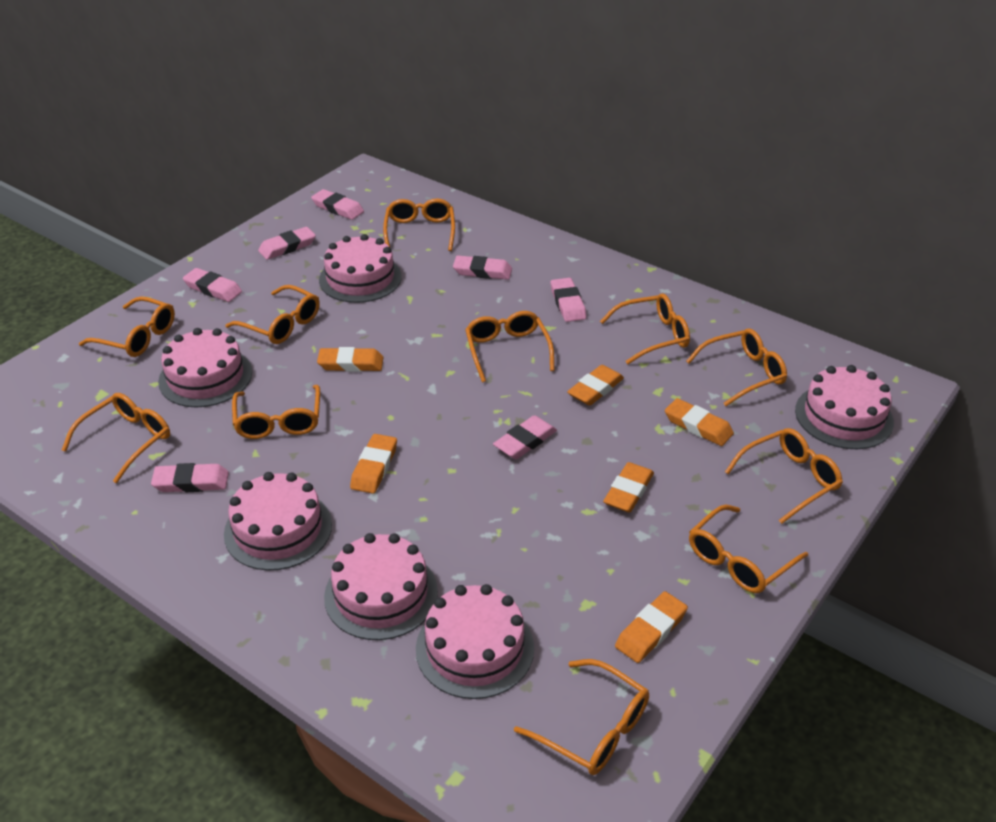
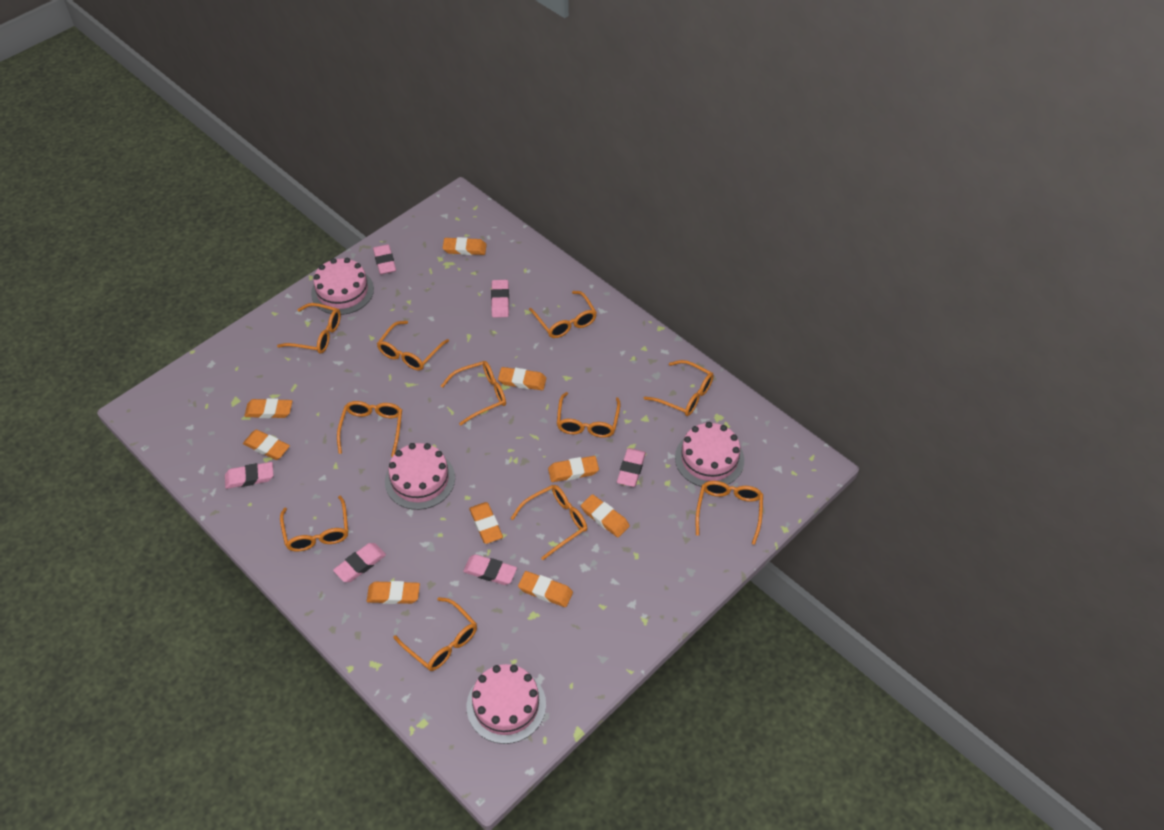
orange eraser: [317,347,384,372] [350,434,397,494] [567,365,624,405] [603,462,654,513] [615,591,688,663] [665,398,734,446] = 6 -> [243,430,290,460] [244,398,292,418] [367,581,420,604] [443,237,487,255] [469,502,503,544] [498,367,546,390] [518,571,573,607] [548,456,599,482] [581,494,630,538] = 9
pink cake: [158,328,252,407] [224,472,332,571] [319,234,402,303] [324,533,438,640] [416,584,534,699] [795,365,894,449] = 6 -> [311,258,374,315] [385,443,455,510] [467,664,546,744] [675,422,744,487] = 4
pink eraser: [151,463,229,492] [183,268,242,302] [258,227,316,260] [311,189,364,220] [453,256,512,280] [493,415,557,459] [551,278,586,322] = 7 -> [225,462,273,489] [333,543,386,582] [373,244,396,274] [463,554,517,585] [491,280,509,318] [617,448,646,487] = 6

